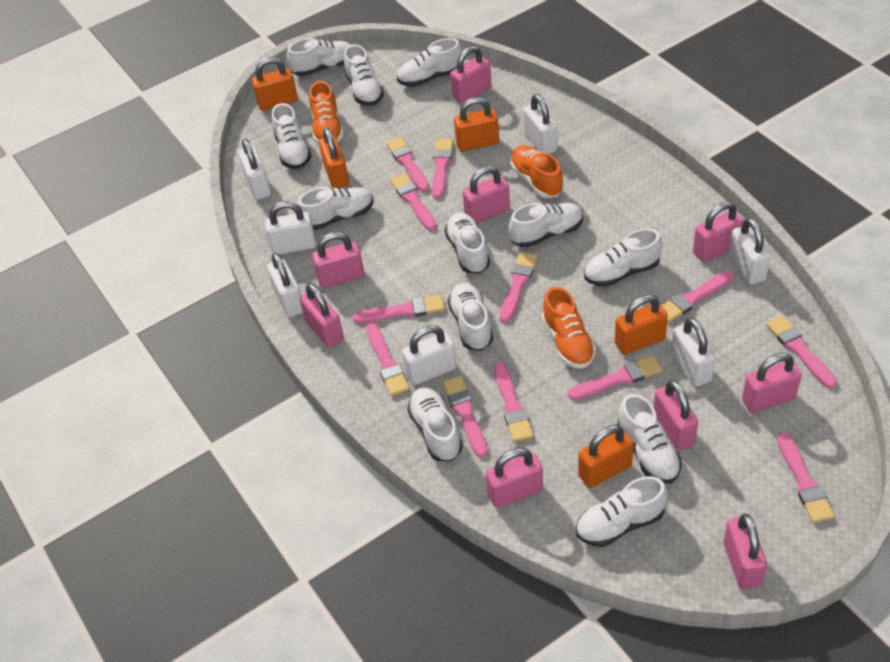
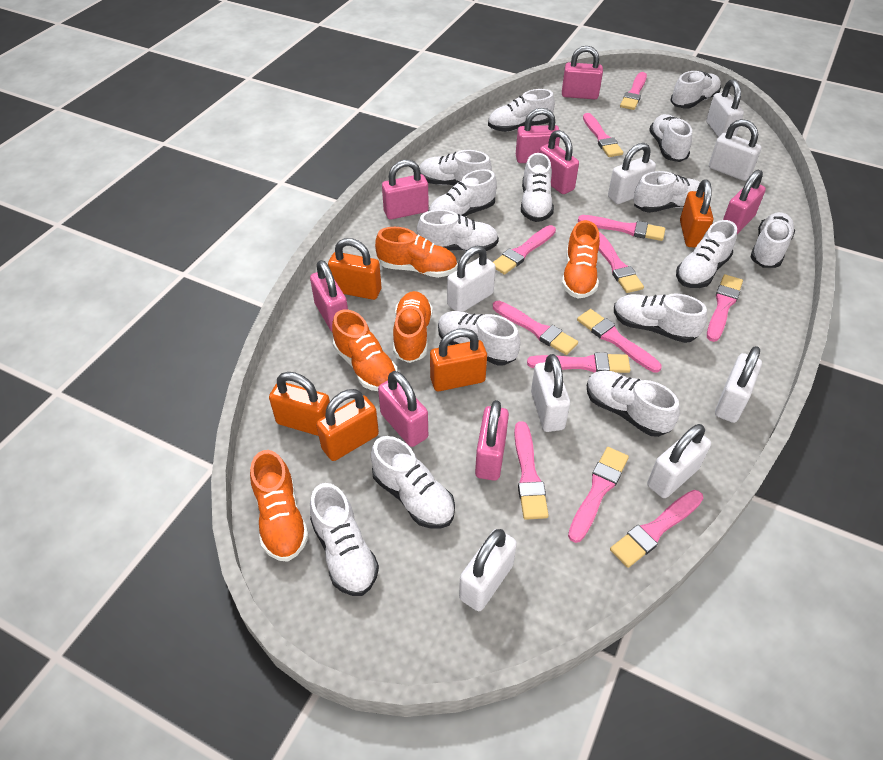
orange shoe: [309,81,344,144] [510,145,564,198] [542,287,596,368] = 3 -> [250,450,309,562] [332,310,398,391] [375,227,457,278] [393,291,433,363] [562,220,600,299] = 5
pink padlock: [300,283,344,348] [312,232,364,288] [450,46,492,104] [463,166,510,223] [486,448,543,508] [654,380,698,451] [693,202,744,262] [724,514,767,589] [742,353,802,413] = 9 -> [310,260,348,331] [378,371,428,447] [382,160,429,220] [475,400,509,481] [516,108,560,163] [539,130,579,194] [562,46,603,99] [723,169,766,234] = 8
white padlock: [239,138,271,200] [265,201,316,255] [267,253,303,317] [402,325,457,385] [524,94,557,154] [671,317,716,387] [728,218,771,285] = 7 -> [447,246,496,312] [459,529,517,611] [531,354,570,432] [608,143,656,204] [647,424,711,498] [706,79,744,138] [709,119,762,181] [715,346,762,423] = 8
white shoe: [272,103,312,169] [287,38,351,76] [297,187,373,230] [344,44,384,106] [397,38,462,87] [407,387,463,461] [444,213,490,274] [448,283,493,351] [509,203,583,247] [576,476,668,547] [584,228,662,287] [617,394,682,484] = 12 -> [310,483,379,596] [371,436,455,529] [417,210,499,251] [419,150,492,185] [428,169,497,217] [438,311,521,366] [488,89,555,132] [521,153,554,222] [587,370,680,437] [614,293,707,343] [633,171,700,213] [649,114,692,162] [671,71,721,109] [676,220,737,288] [751,212,795,268] = 15

